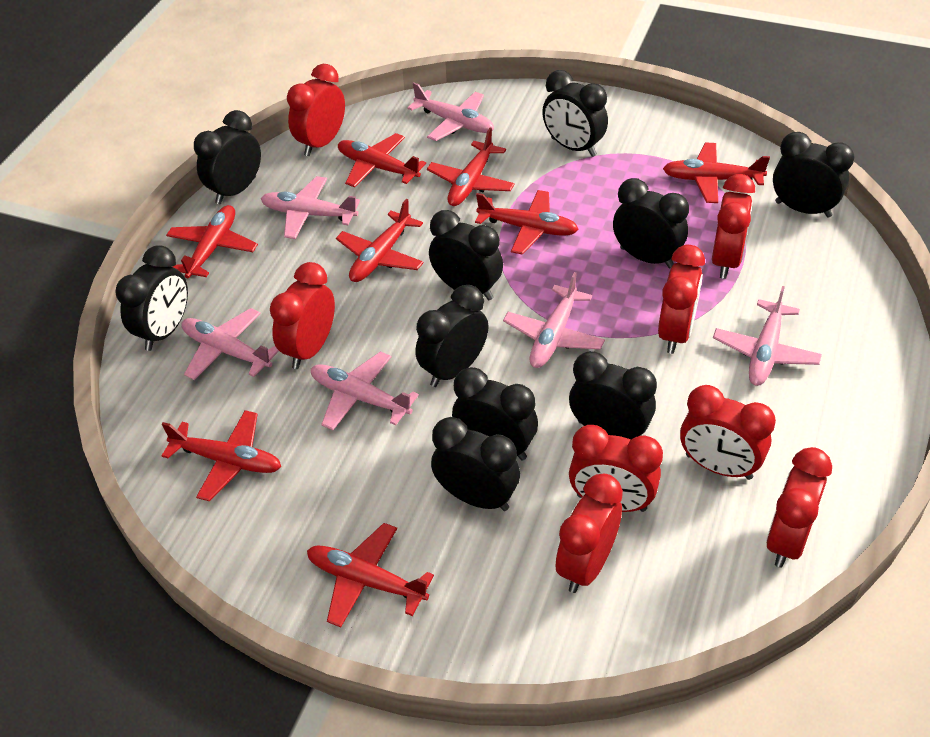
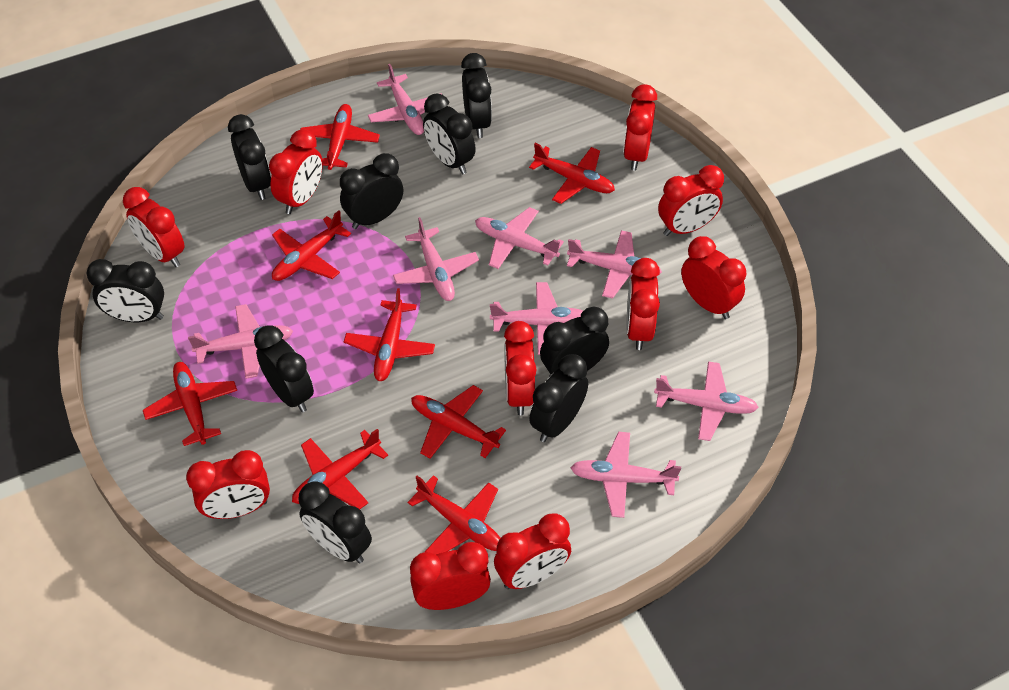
black clock: [115,245,188,351] [194,110,261,204] [415,285,488,387] [429,210,503,300] [431,417,520,511] [452,367,538,461] [542,70,608,157] [569,351,657,439] [613,178,689,269] [773,132,855,218] = 10 -> [86,259,164,322] [228,114,271,200] [254,326,314,412] [299,481,372,563] [340,153,403,229] [423,93,476,174] [461,53,492,138] [529,354,588,442] [540,307,609,378] = 9
pink plane: [181,308,279,380] [261,176,360,239] [311,351,419,430] [408,83,494,141] [503,272,605,368] [713,286,822,386] = 6 -> [188,304,293,379] [368,64,442,135] [393,217,479,301] [475,207,564,269] [490,282,583,355] [567,230,662,298] [571,432,681,518] [654,361,759,441] = 8
red clock: [270,262,335,369] [287,64,345,156] [556,474,623,593] [569,425,663,512] [658,245,705,354] [680,385,776,480] [712,174,755,279] [766,447,832,568] = 8 -> [123,187,184,267] [186,450,270,519] [269,129,323,214] [410,542,491,610] [494,513,571,589] [504,321,537,415] [623,84,657,170] [626,258,660,350] [658,165,724,236] [681,236,746,319] = 10

